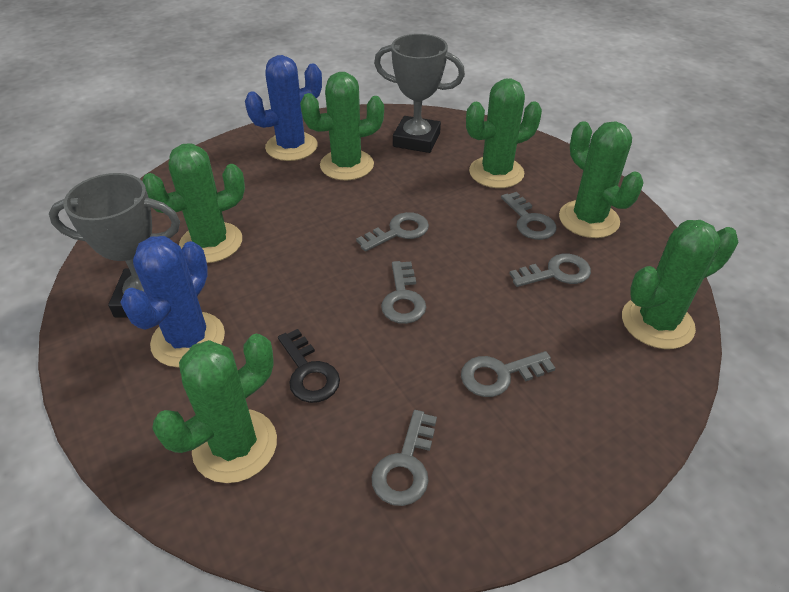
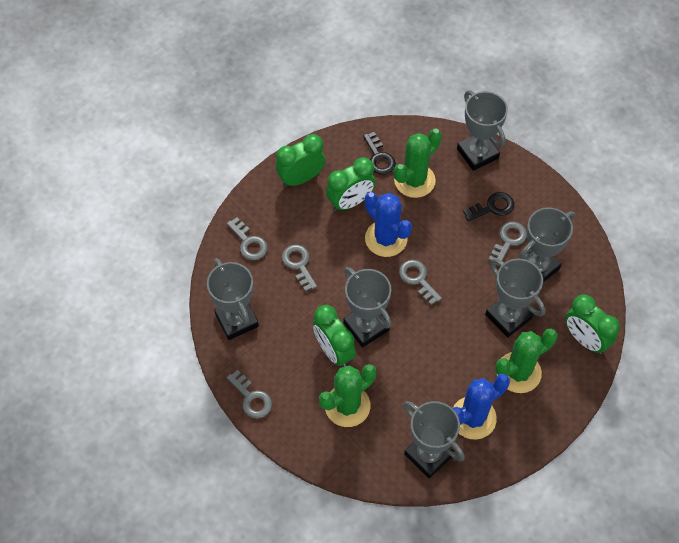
black key: [278,329,340,403] = 1 -> [363,132,396,175] [463,192,514,221] = 2
green cactus: [142,143,245,263] [152,334,277,483] [300,72,384,180] [466,79,542,188] [559,121,644,238] [622,220,739,349] = 6 -> [319,364,376,427] [394,128,442,198] [495,328,557,393] = 3
green clock: none = 0 -> [276,134,325,187] [313,305,356,367] [326,157,375,212] [565,294,620,354] = 4
grey key: [356,212,429,252] [371,410,437,506] [381,261,426,324] [461,351,555,397] [501,192,556,240] [509,254,591,287] = 6 -> [227,217,268,260] [227,370,272,419] [282,245,317,292] [399,260,442,305] [488,222,527,266] = 5
grey trophy: [49,173,180,317] [374,34,465,153] = 2 -> [207,258,259,340] [343,267,392,347] [404,401,465,478] [457,90,508,171] [485,258,545,337] [519,207,575,282] = 6

